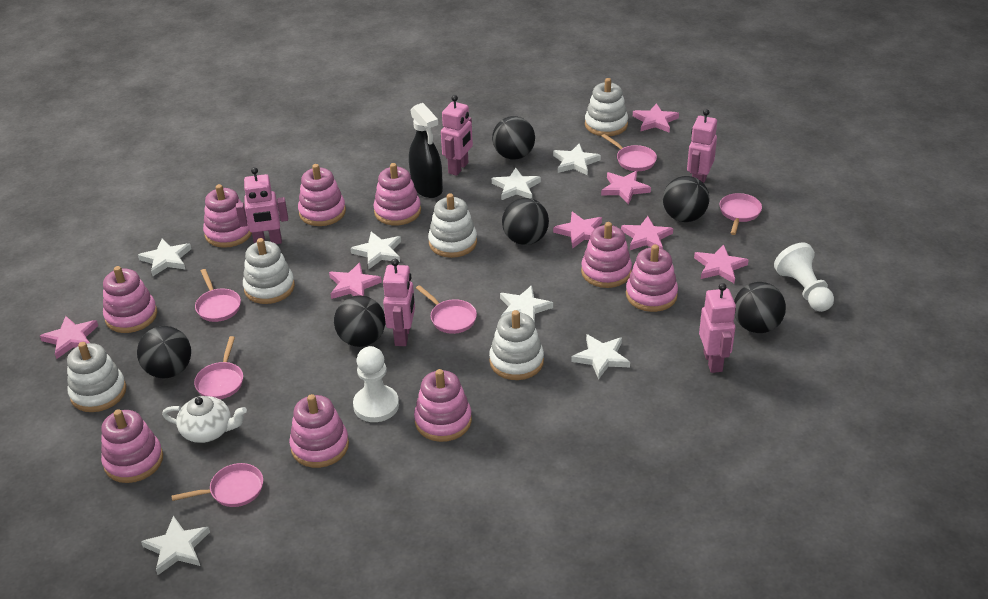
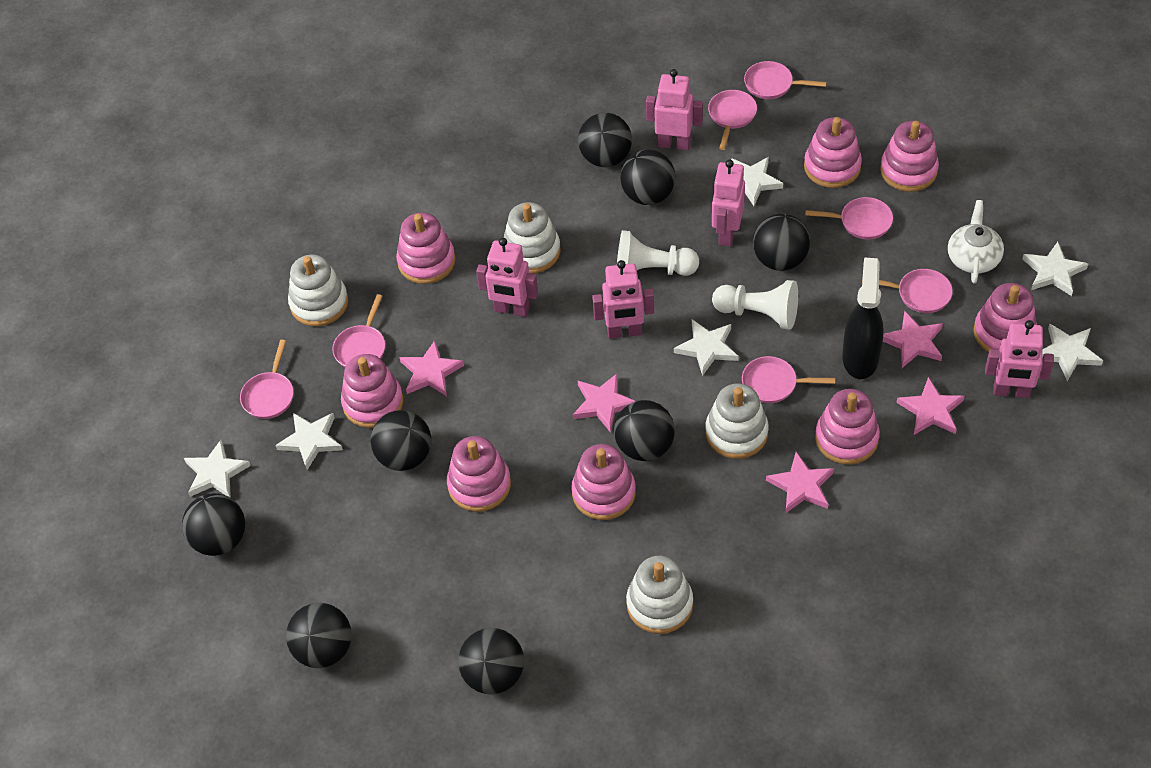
black ball: [137,326,191,379] [334,295,385,347] [492,116,535,160] [502,198,549,245] [663,176,709,222] [734,282,786,333] = 6 -> [182,493,245,556] [286,603,352,668] [371,410,431,471] [458,628,524,695] [578,113,632,167] [614,400,675,461] [620,150,676,205] [753,214,810,271] = 8
pink pan: [172,463,263,507] [194,336,243,399] [195,269,241,322] [416,285,477,334] [602,134,657,171] [719,193,762,235] = 6 -> [240,340,294,419] [332,294,385,367] [708,90,757,150] [742,356,835,403] [744,61,827,99] [805,197,893,239] [862,269,953,313] = 7
pink stacking toy: [101,409,163,483] [103,266,157,333] [203,184,252,248] [289,394,349,468] [298,164,346,226] [373,163,421,226] [414,369,472,442] [581,222,632,288] [626,245,678,312] = 9 -> [341,354,403,428] [396,213,455,284] [447,436,511,512] [571,444,636,520] [804,117,862,188] [815,389,880,465] [880,121,939,192] [973,283,1037,352] = 8
pink star: [40,316,98,359] [329,262,382,299] [553,212,602,249] [601,171,651,205] [621,216,673,250] [633,103,679,133] [694,244,748,283] = 7 -> [400,340,464,396] [573,374,635,433] [766,452,834,514] [883,311,943,368] [896,377,965,435] = 5
white stacking toy: [67,342,126,412] [243,238,295,304] [428,193,477,258] [489,310,544,380] [585,78,628,136] = 5 -> [288,254,348,327] [504,202,560,274] [626,556,693,634] [705,383,769,459] = 4
white star: [138,239,191,277] [141,516,210,575] [350,232,401,269] [492,168,541,200] [500,285,553,324] [553,143,601,176] [572,334,630,380] = 7 -> [184,440,251,498] [275,413,343,470] [674,320,739,376] [731,157,783,206] [1022,242,1088,296] [1042,324,1103,381] = 6

